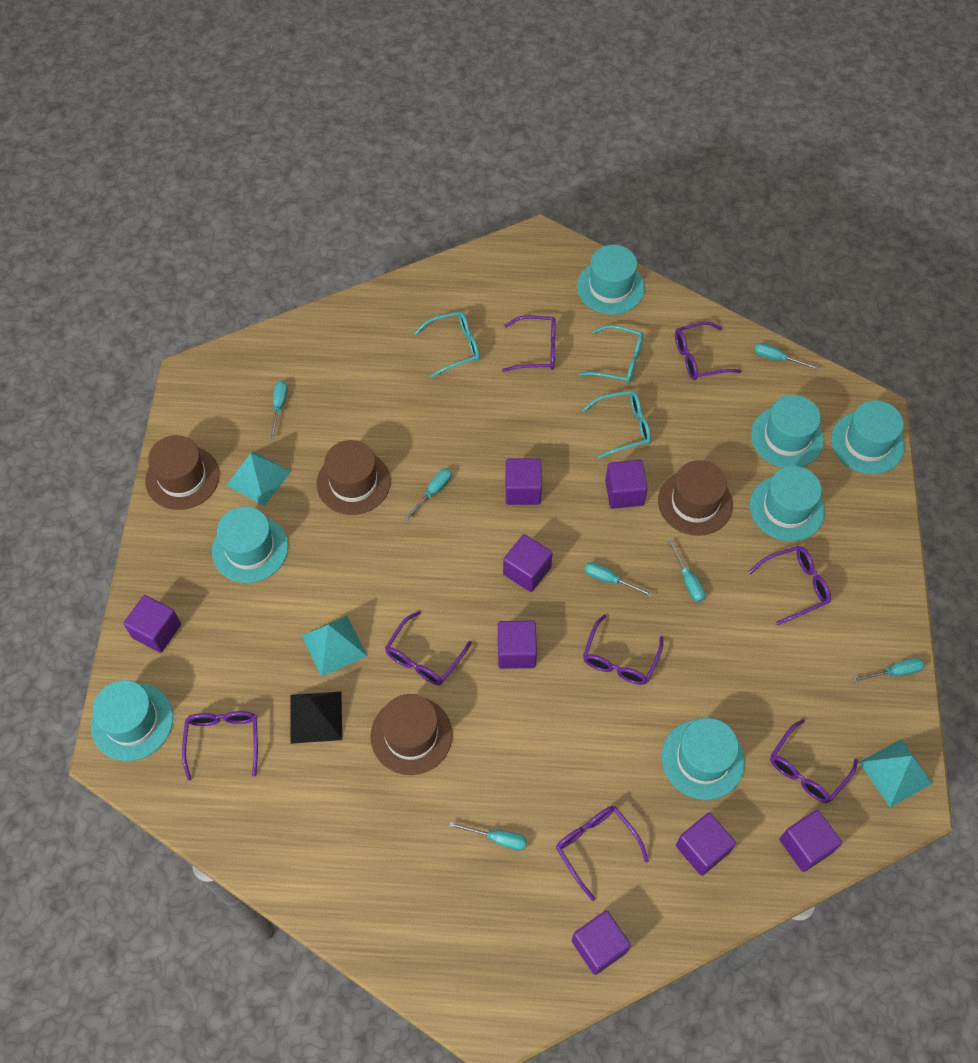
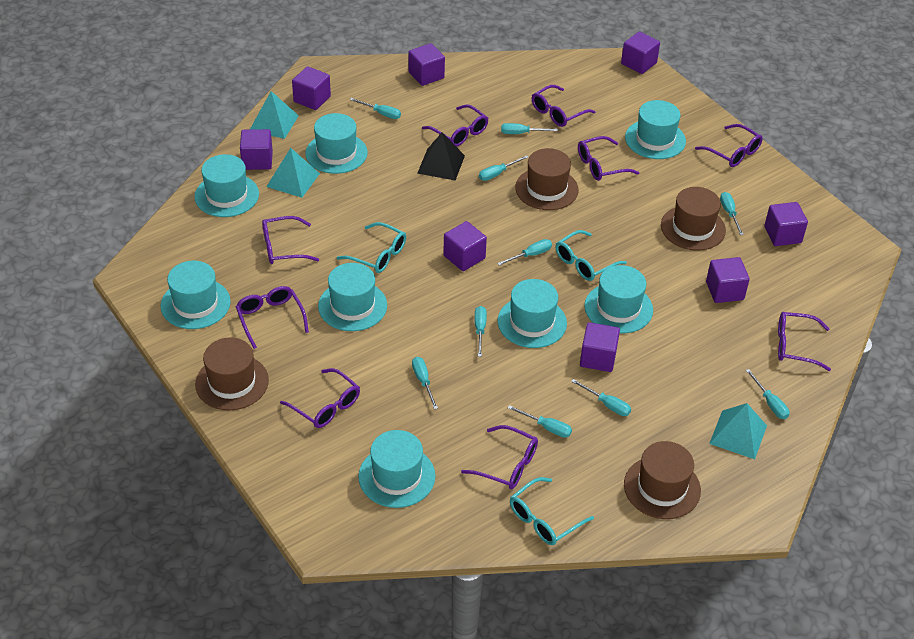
purple glasses: [182,711,258,781] [385,611,472,685] [502,315,556,372] [556,806,649,901] [583,615,663,685] [675,322,741,380] [748,546,831,625] [770,719,858,803] = 8 -> [236,286,309,349] [262,216,319,264] [280,368,360,428] [422,104,488,147] [461,425,538,489] [532,85,596,127] [578,136,640,181] [695,124,763,167] [778,312,831,371] = 9
turquoise hat: [91,680,173,761] [212,506,288,583] [577,245,645,314] [662,718,745,800] [750,466,825,541] [751,395,824,468] [831,400,905,474] = 7 -> [160,261,231,329] [194,154,259,217] [305,113,368,174] [318,263,387,331] [358,430,435,508] [498,279,567,348] [584,265,653,333] [625,100,686,159] = 8
turquoise screwdriver: [270,381,288,439] [404,468,452,521] [449,822,527,850] [584,562,653,597] [668,540,705,602] [754,343,819,370] [852,658,925,683] = 7 -> [350,98,401,119] [412,357,438,409] [475,306,487,357] [479,155,529,181] [497,239,552,266] [501,123,558,134] [508,405,572,438] [571,379,631,416] [720,192,744,235] [746,369,789,419] = 10

